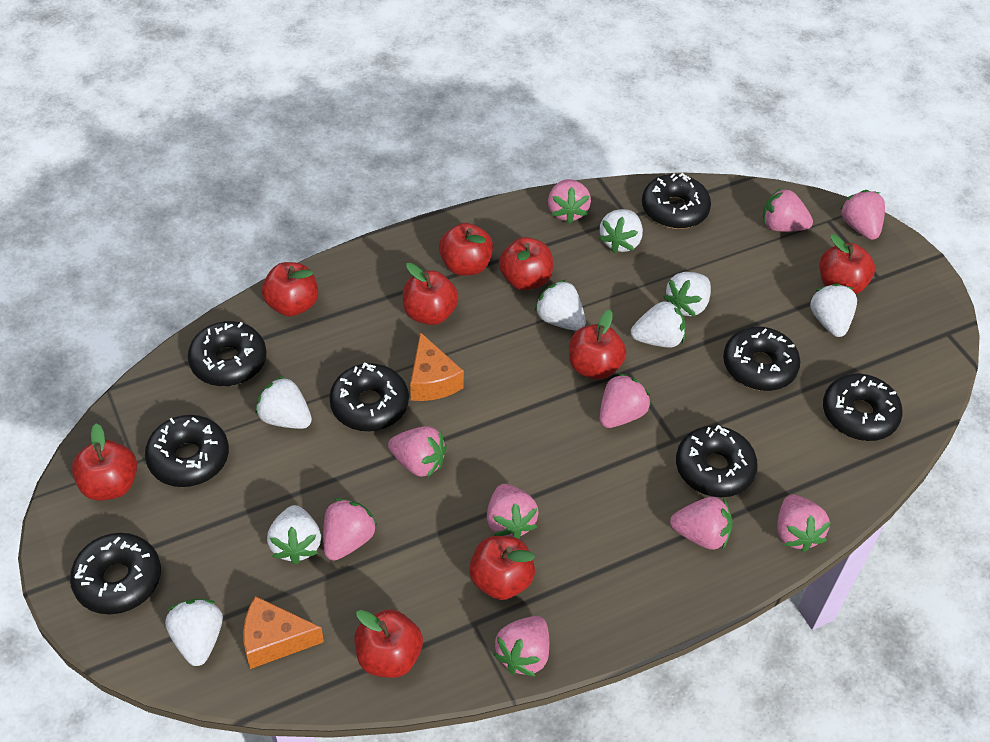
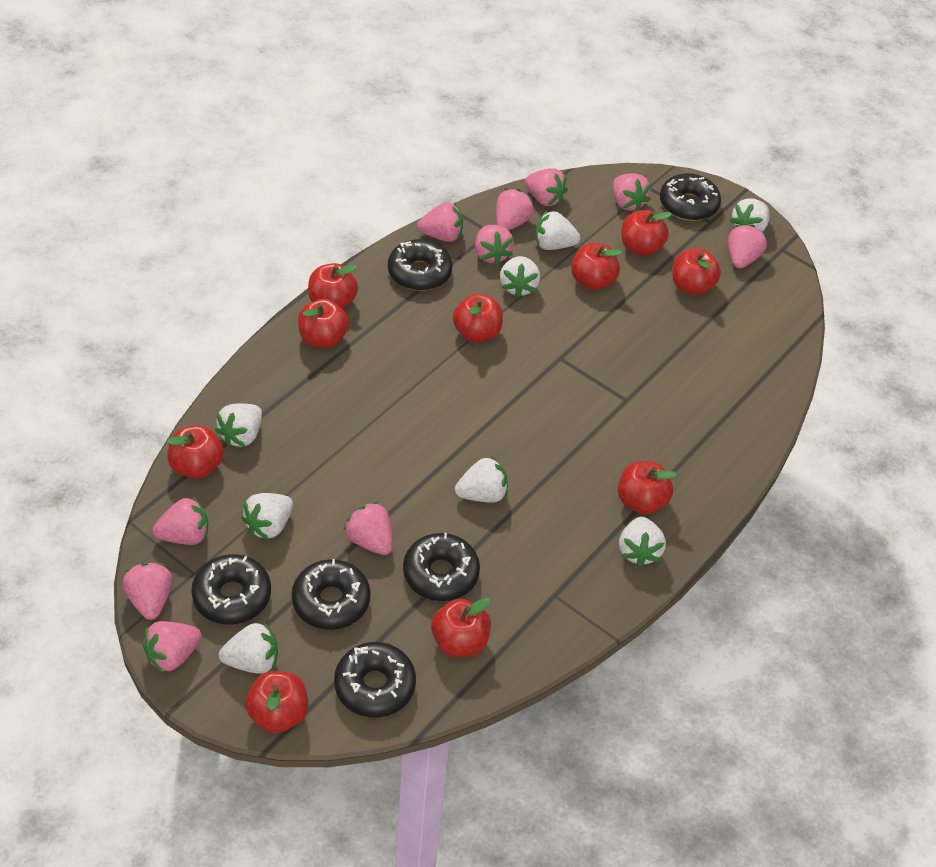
black donut: [70,533,161,614] [145,415,229,487] [188,321,267,386] [329,363,409,431] [642,173,711,229] [676,425,758,497] [723,327,800,391] [823,374,903,441] = 8 -> [191,554,271,625] [292,559,371,630] [334,642,416,718] [388,239,453,291] [403,533,480,601] [660,173,721,221] = 6
orange cheese: [243,596,324,669] [410,332,464,401] = 2 -> none = 0
red apple: [72,423,137,500] [262,262,318,317] [354,609,423,678] [403,263,459,325] [439,223,493,276] [469,536,535,600] [499,237,553,290] [569,310,626,380] [820,234,875,294] = 9 -> [167,425,224,479] [245,671,308,733] [298,299,349,348] [308,263,358,309] [431,598,491,657] [453,294,503,343] [571,243,622,290] [618,461,677,514] [621,210,672,256] [672,249,721,296] = 10

